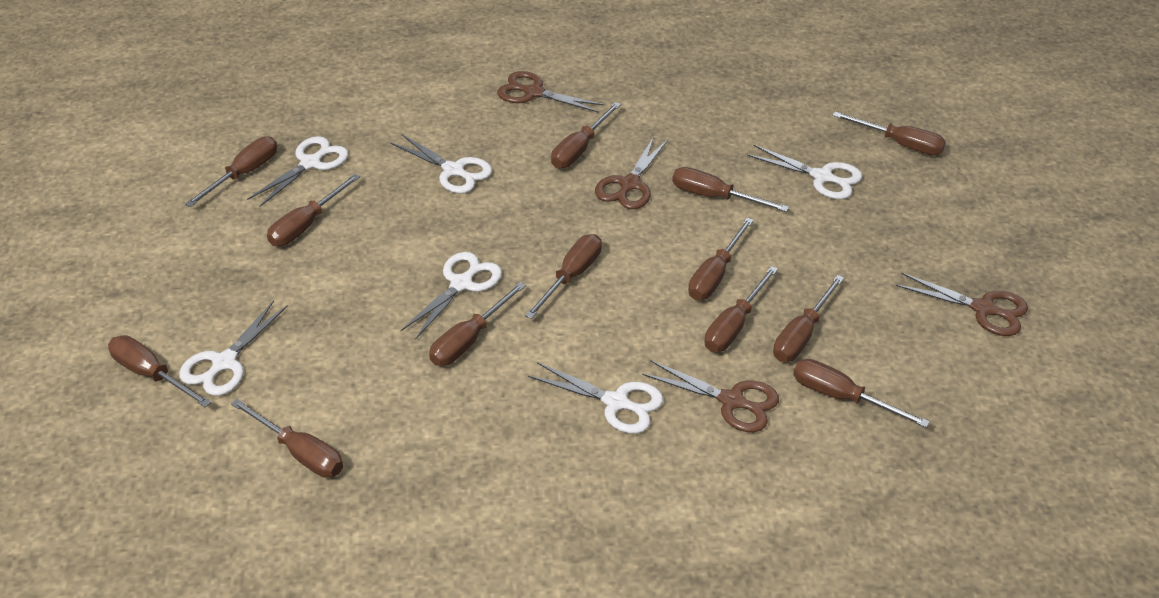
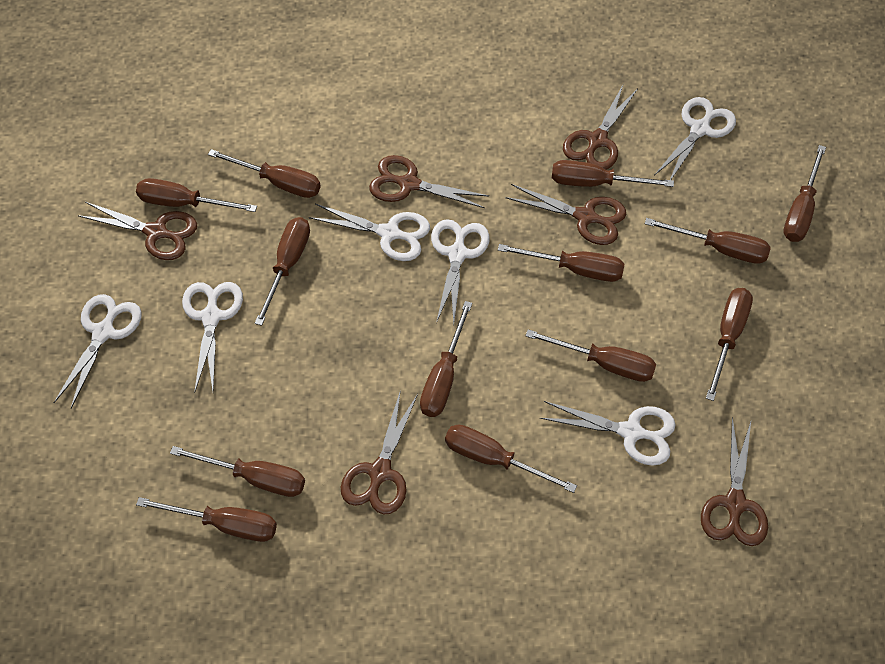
brown scissors: [497,71,605,113] [595,137,668,209] [642,360,779,432] [896,273,1028,336] = 4 -> [78,202,197,260] [341,390,418,515] [369,155,489,208] [505,184,626,245] [563,83,637,170] [701,417,768,546] = 6

